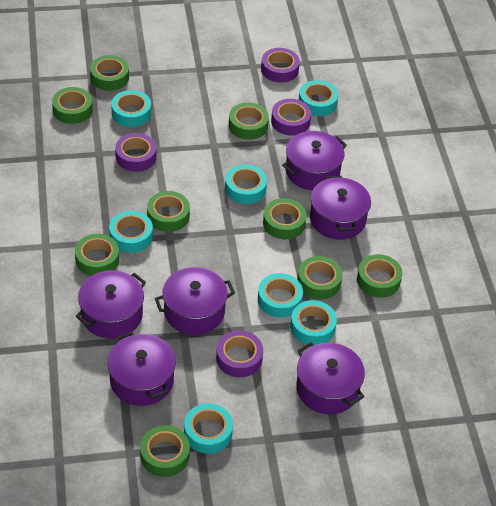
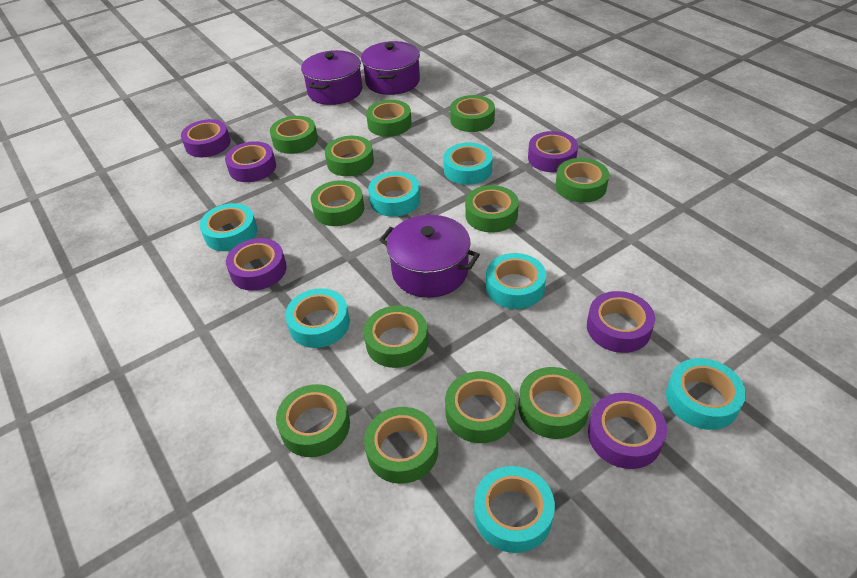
green tape: [52,87,93,124] [75,234,119,276] [90,55,129,91] [140,425,190,477] [147,191,190,232] [229,102,269,140] [263,198,306,239] [297,256,343,299] [357,254,402,298] = 9 -> [270,116,318,154] [276,384,350,457] [311,180,364,226] [325,136,374,176] [364,306,428,368] [364,407,438,484] [366,100,412,137] [445,371,516,443] [450,95,495,132] [465,185,519,233] [518,367,591,439] [556,158,609,203] = 12
purple pot: [76,270,146,339] [107,332,176,406] [155,267,235,335] [282,131,347,190] [296,342,365,414] [310,175,371,240] = 6 -> [301,50,363,105] [361,41,420,95] [379,215,480,298] = 3
purple tape: [115,133,156,172] [216,330,263,377] [261,48,300,83] [271,99,311,136] = 4 -> [181,119,231,157] [225,141,276,182] [226,238,287,291] [528,131,578,173] [587,291,655,353] [588,393,667,469] = 6

